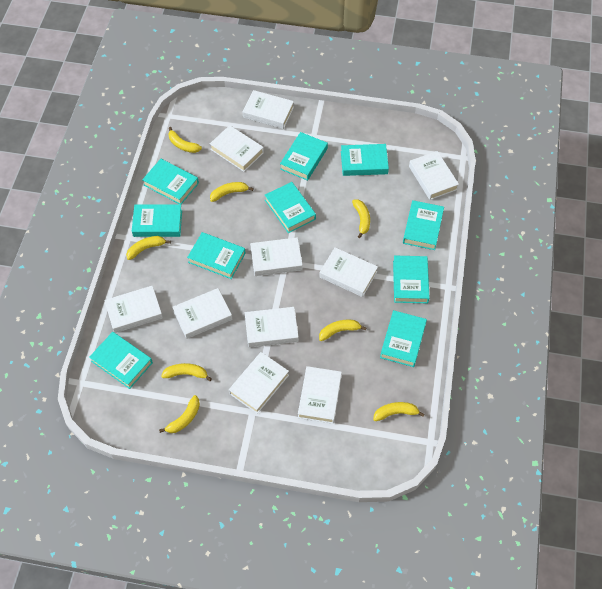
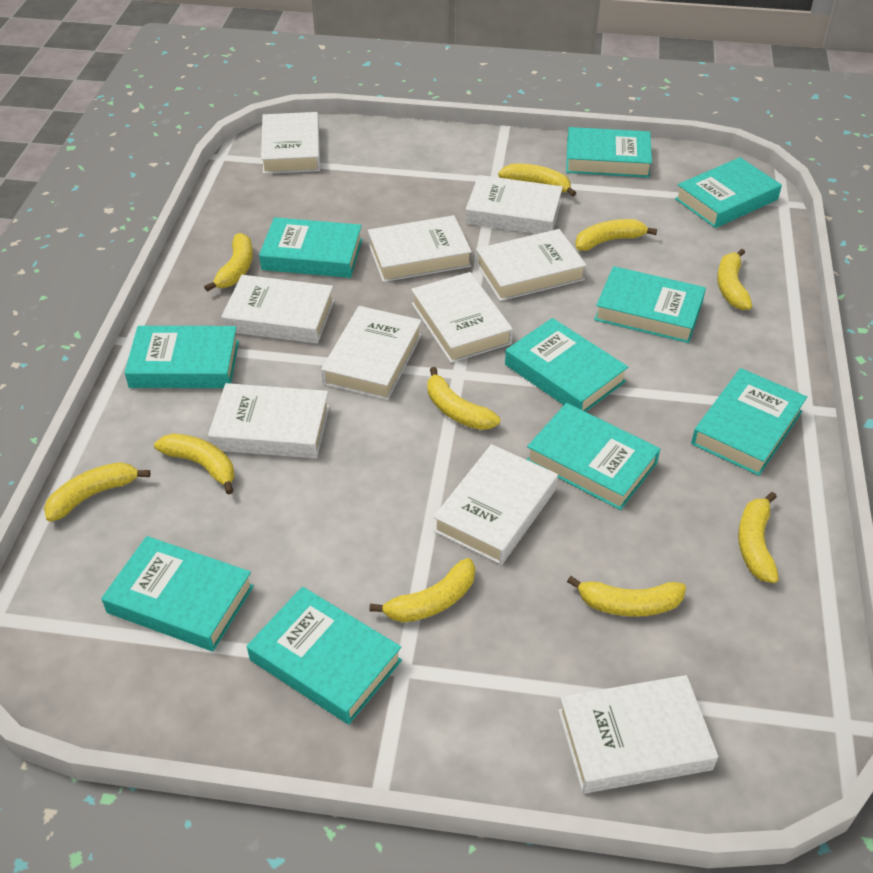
yellow banana: [126,236,171,260] [159,395,200,433] [161,363,212,381] [168,127,202,153] [210,182,254,202] [319,320,366,341] [352,200,370,238] [373,402,425,421] = 8 -> [44,462,150,522] [154,433,235,495] [204,233,253,292] [369,558,475,623] [427,367,500,430] [498,164,576,197] [567,576,686,617] [575,219,657,251] [717,249,752,310] [738,492,779,583] = 10

